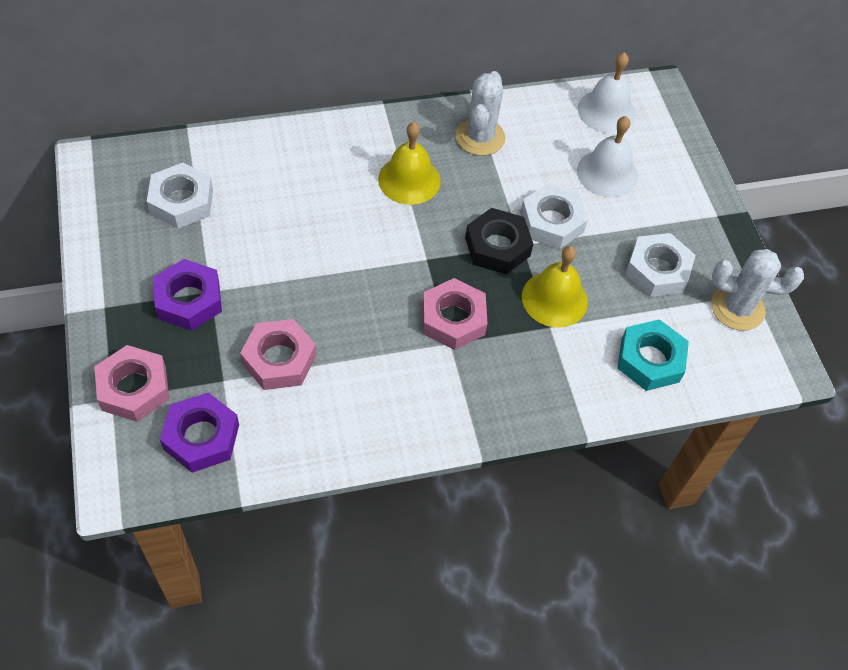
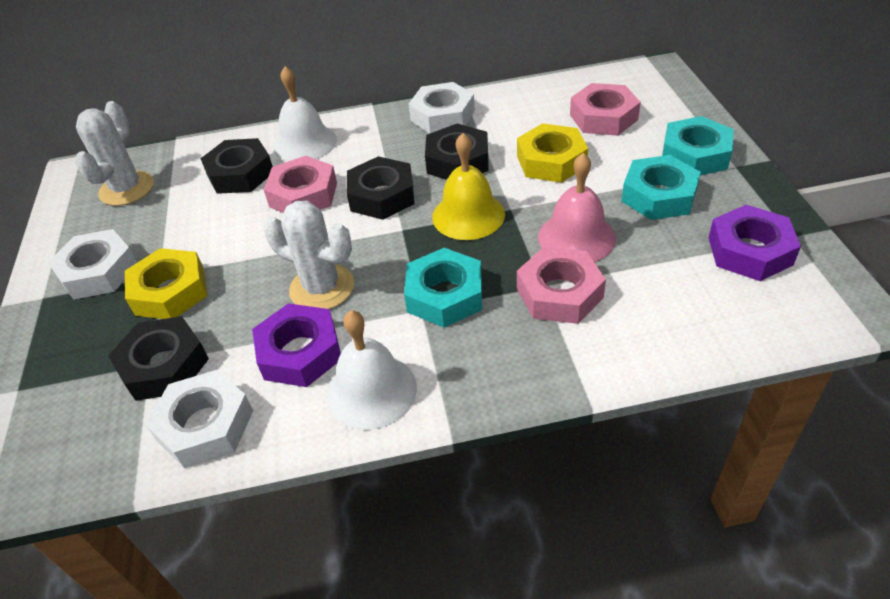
black nut: [465,208,533,274] = 1 -> [108,316,209,401] [201,138,273,194] [347,156,415,220] [425,124,489,180] = 4
pink bell: none = 0 -> [538,153,616,262] = 1
turquoise nut: [617,319,689,391] = 1 -> [404,248,482,328] [621,155,701,220] [662,116,734,175] = 3
yellow bell: [378,122,441,205] [522,246,588,328] = 2 -> [432,133,505,240] = 1
yellow nut: none = 0 -> [125,248,207,319] [517,123,588,183] = 2

